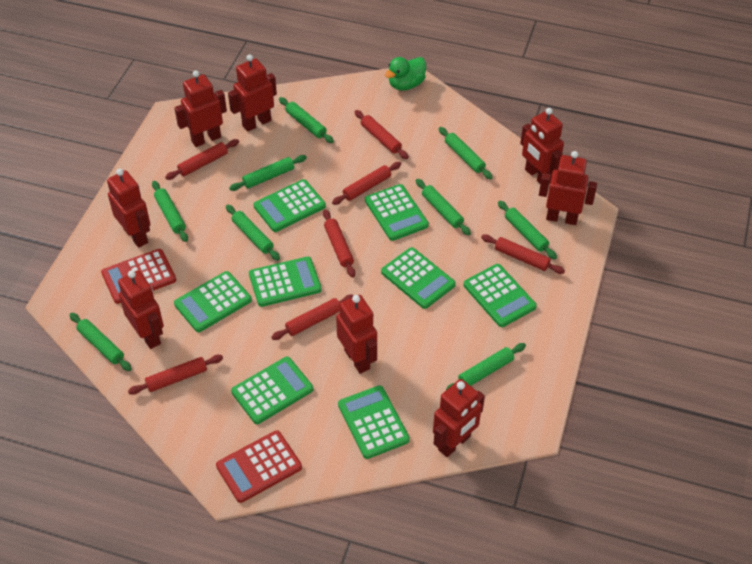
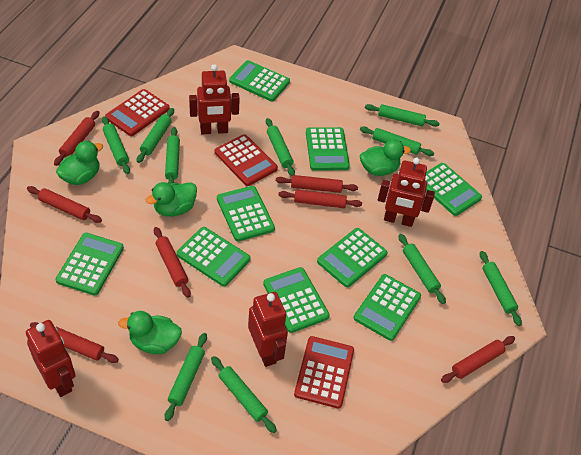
green calculator: [174,271,252,332] [231,357,313,424] [249,257,322,307] [253,179,326,232] [338,385,410,459] [365,184,429,241] [381,247,456,309] [463,264,537,327] = 8 -> [56,233,124,295] [177,227,250,287] [217,186,275,241] [229,60,290,102] [263,267,330,333] [306,127,350,171] [317,228,387,288] [354,274,421,341] [425,163,482,216] = 9
green duck: [385,57,426,91] = 1 -> [56,141,103,185] [118,311,182,354] [146,182,197,217] [360,139,411,176] = 4
green rolling pin: [69,313,132,371] [152,181,188,242] [226,204,280,261] [229,155,307,191] [279,97,334,143] [416,179,471,236] [439,127,493,180] [446,343,526,390] [498,201,557,259] = 9 -> [102,116,130,174] [137,108,174,163] [165,127,180,184] [165,333,207,421] [211,356,277,433] [266,118,295,176] [360,127,434,156] [365,104,440,127] [398,234,446,304] [480,251,522,326] = 10
red calculator: [101,249,176,304] [216,430,302,503] = 2 -> [105,89,170,136] [215,134,278,186] [294,336,354,409] = 3
red robot: [107,169,150,248] [118,270,164,349] [174,70,227,147] [228,54,277,132] [336,295,377,374] [433,379,485,457] [520,108,564,184] [539,151,597,225] = 8 -> [26,320,76,397] [189,64,240,134] [248,292,288,367] [378,157,435,227] = 4

